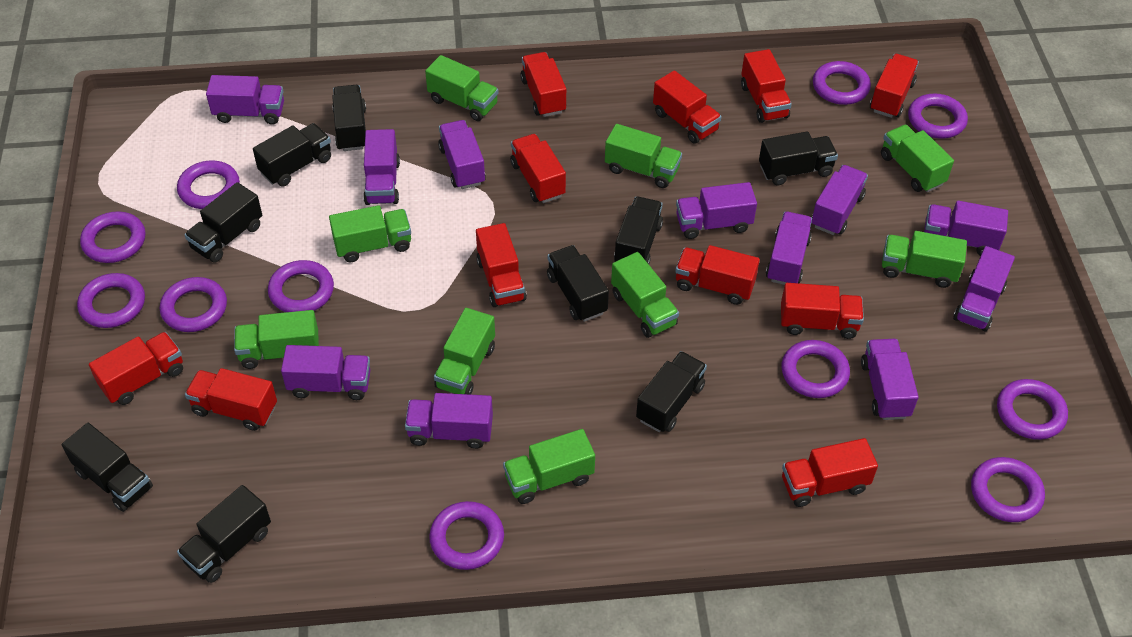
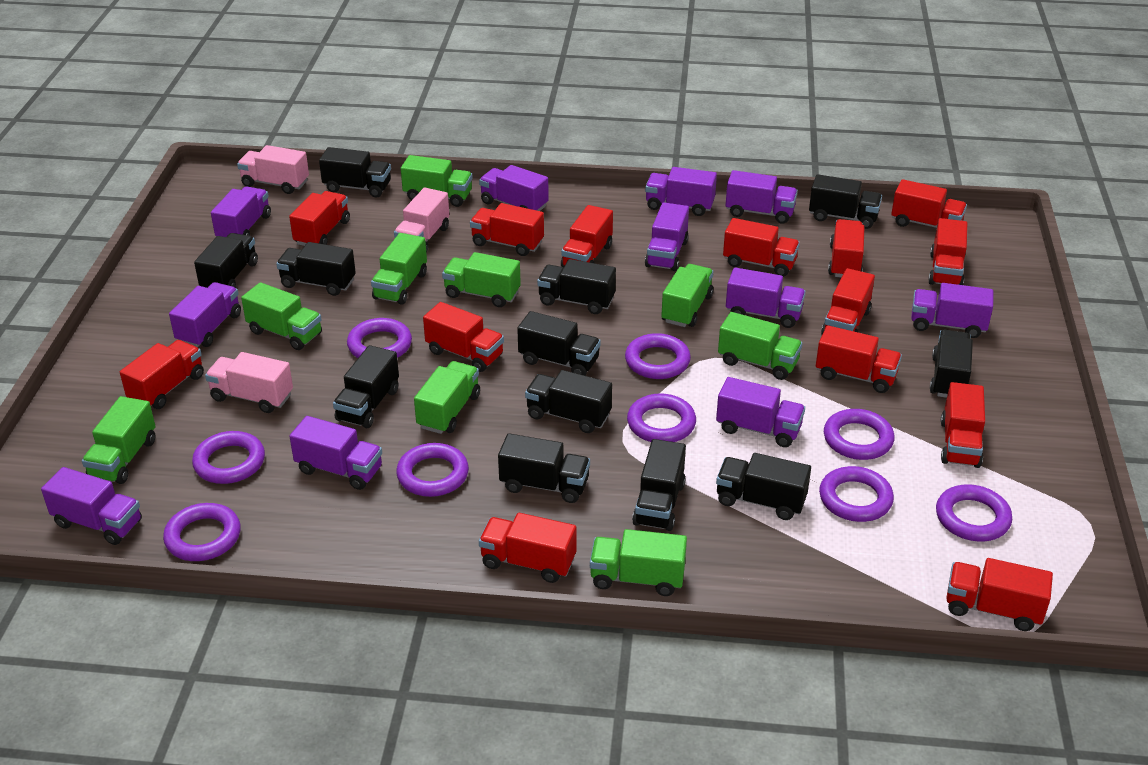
black truck: [62,423,153,512] [177,485,271,583] [184,182,262,263] [253,123,331,187] [332,85,366,151] [547,245,609,322] [614,197,663,264] [636,351,707,432] [759,131,838,186] = 9 -> [194,233,258,288] [276,242,356,296] [319,147,391,198] [333,345,399,428] [498,433,590,503] [517,311,601,376] [525,370,612,433] [537,259,616,314] [632,439,686,531] [716,453,811,520] [809,174,882,229] [930,330,973,398] = 12
pink truck: none = 0 -> [205,352,293,413] [237,145,309,194] [394,188,449,253] = 3
purple ring: [77,273,145,328] [80,211,145,263] [160,277,227,332] [177,161,240,209] [268,260,334,312] [429,501,504,570] [781,340,850,398] [813,61,871,105] [908,93,968,139] [971,457,1045,522] [997,379,1068,440] = 11 -> [163,503,241,561] [192,431,265,484] [347,318,412,358] [396,443,469,497] [625,333,691,379] [627,393,696,442] [819,466,894,522] [824,409,894,460] [936,484,1012,541] = 9
red truck: [89,332,183,405] [185,368,277,431] [476,223,527,307] [510,134,566,203] [520,52,566,117] [653,70,721,144] [675,245,760,305] [741,49,792,123] [781,283,864,339] [782,438,878,507] [870,54,919,118] = 11 -> [120,340,204,409] [289,191,350,246] [423,302,504,372] [470,203,544,256] [479,513,576,583] [561,205,613,267] [723,218,800,277] [816,325,902,393] [821,268,875,335] [828,219,864,278] [891,179,967,228] [928,218,967,285] [941,382,985,468] [946,558,1053,631] = 14

